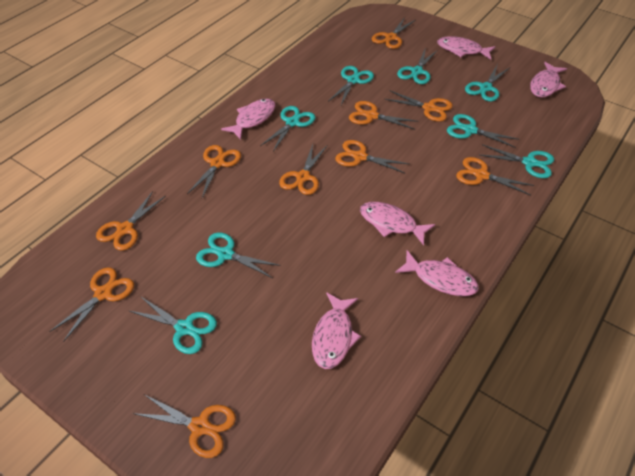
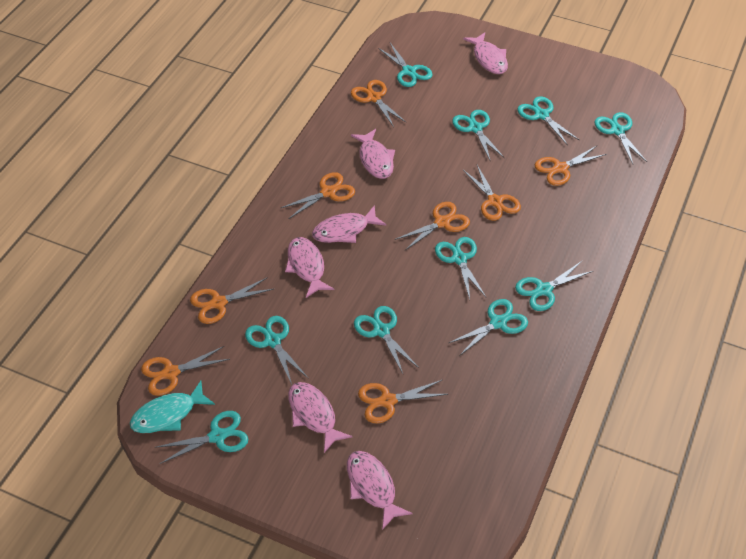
orange scissors: [49,267,134,342] [96,191,166,251] [133,394,236,458] [187,145,241,198] [279,144,327,195] [335,140,409,174] [349,101,419,130] [372,17,416,49] [385,91,453,122] [456,157,534,195] = 10 -> [141,346,230,396] [190,277,273,324] [281,172,355,219] [351,80,407,127] [358,380,448,423] [395,202,470,250] [463,165,521,221] [535,146,607,186] = 8
turquoise fish: none = 0 -> [130,381,215,433] = 1
turquoise scissors: [129,296,217,354] [196,232,281,278] [260,106,315,151] [329,66,374,105] [397,47,438,84] [447,114,519,148] [465,66,509,102] [480,144,554,178] = 8 -> [155,411,248,464] [245,316,309,384] [354,306,419,374] [378,43,432,87] [435,237,486,299] [449,299,528,356] [452,110,504,162] [515,261,593,311] [517,96,579,144] [595,112,647,164] = 10

